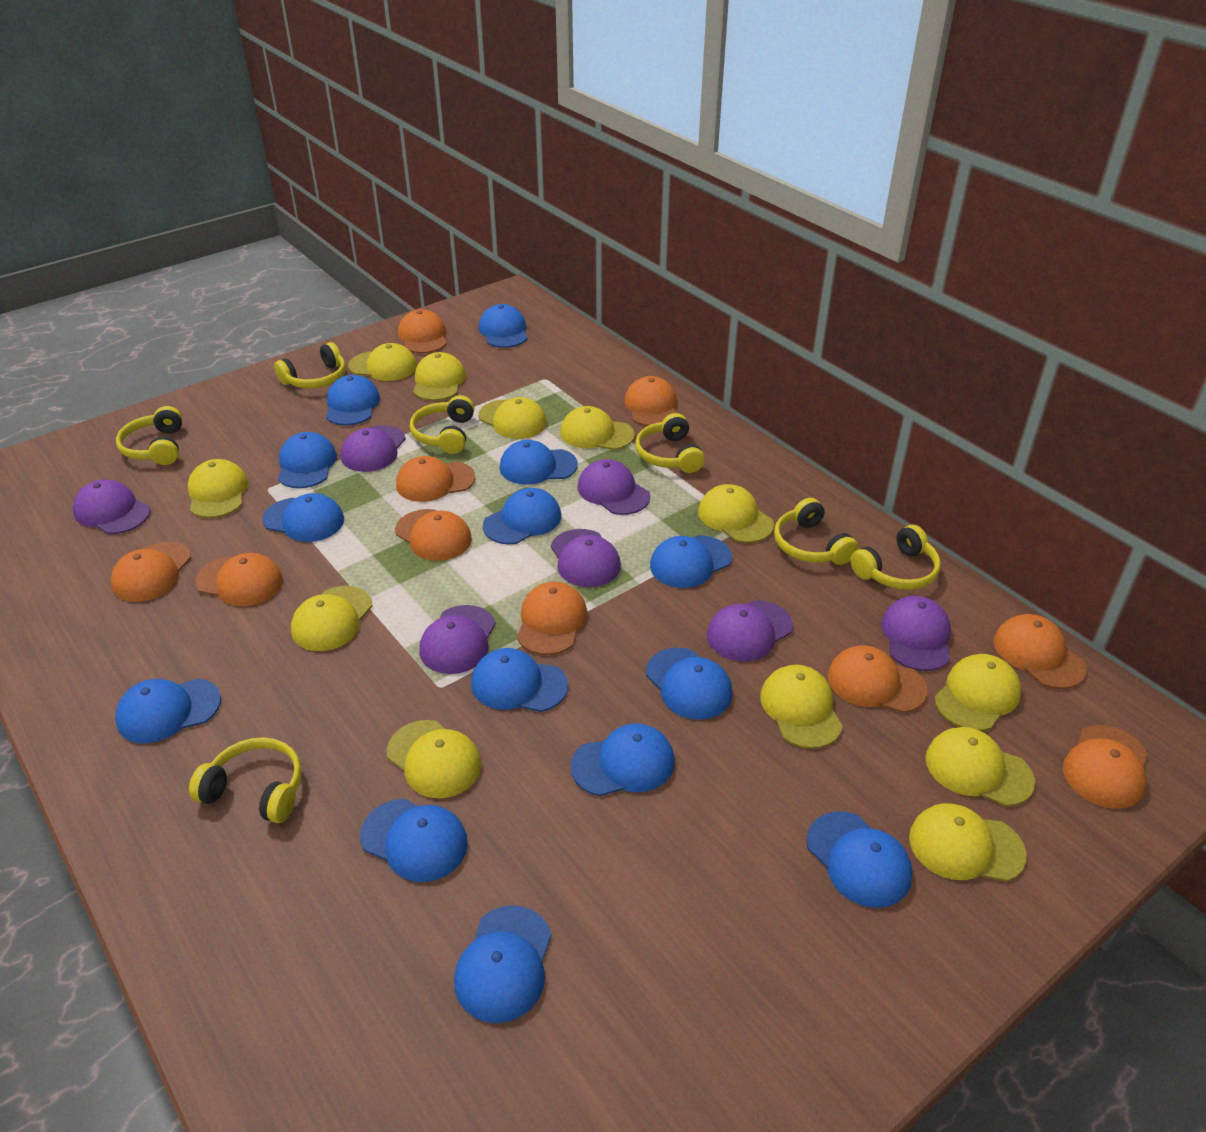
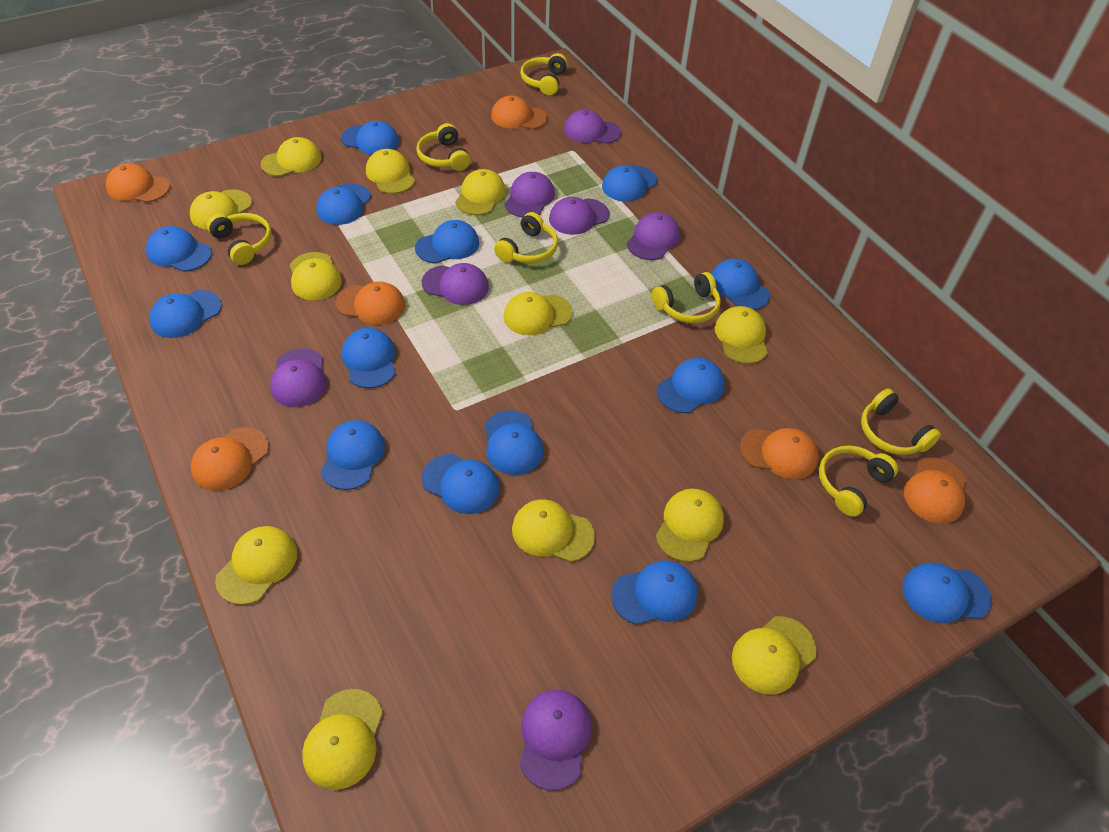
orange cap: [111,541,191,602] [195,553,283,606] [395,509,472,561] [396,456,476,502] [398,309,447,354] [517,582,587,655] [625,376,677,426] [828,645,928,713] [993,614,1087,689] [1063,725,1148,809] = 10 -> [106,164,170,202] [191,427,269,491] [336,281,405,325] [491,95,547,129] [740,428,819,479] [904,457,966,524] = 6

